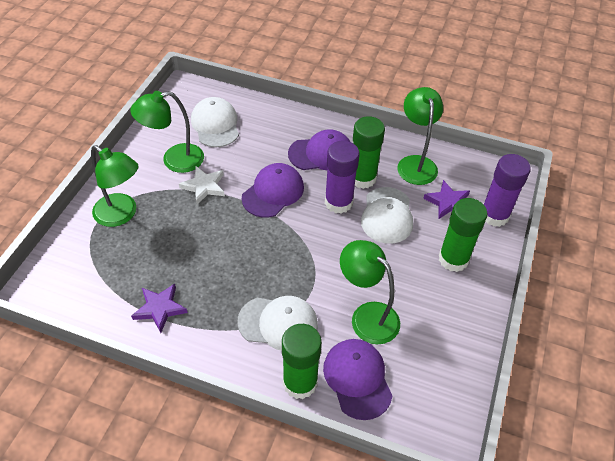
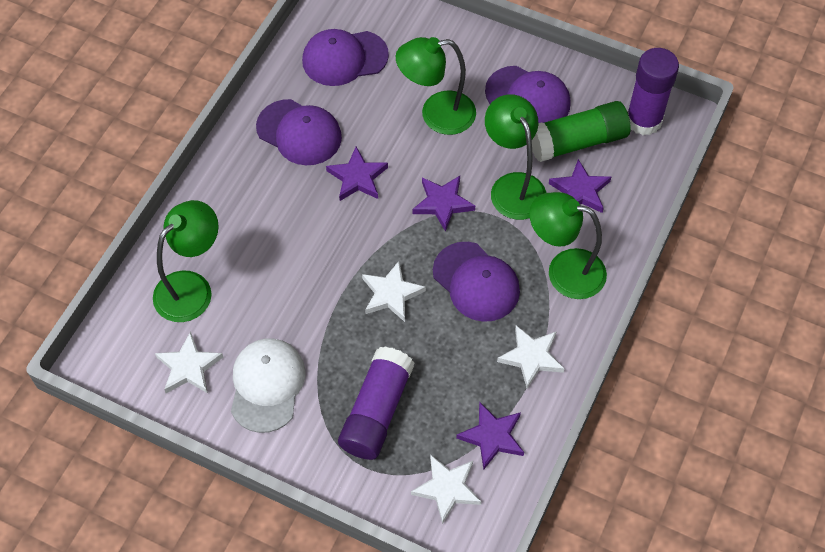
green glue stick: [282,324,322,399] [353,116,385,189] [439,198,487,272] = 3 -> [532,101,631,162] = 1
purple cap: [242,163,304,218] [288,129,350,170] [323,339,393,420] = 3 -> [256,99,342,165] [302,29,389,86] [433,242,520,322] [485,66,571,123] = 4
purple star: [131,284,188,333] [423,180,470,219] = 2 -> [326,147,388,201] [412,176,475,232] [456,402,524,469] [549,159,611,213] = 4
white cap: [191,97,239,147] [237,296,318,351] [361,187,413,244] = 3 -> [231,338,306,433] = 1
white star: [179,166,225,205] = 1 -> [155,331,223,393] [362,261,426,322] [411,454,482,524] [497,325,565,389] = 4

